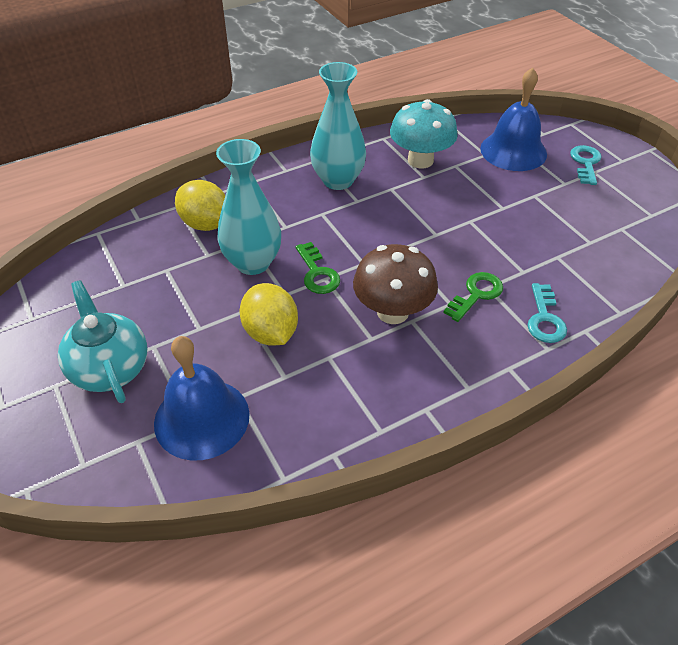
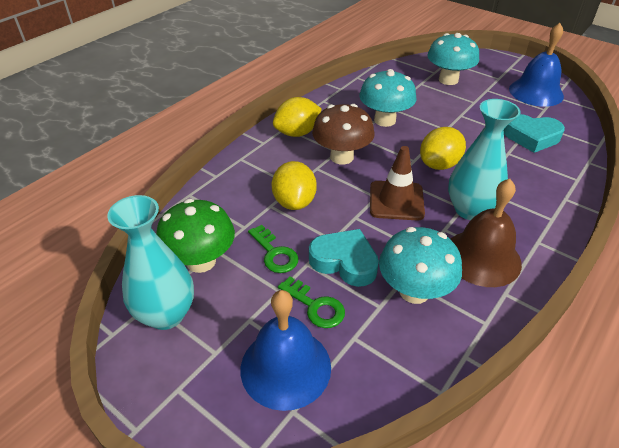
brown bell: none = 0 -> [450,179,522,287] = 1
brown traffic cone: none = 0 -> [370,146,425,220] = 1
green mushroom: none = 0 -> [156,199,235,273] = 1
turquoise heart: none = 0 -> [309,229,379,287] [504,114,565,153] = 2
turquoise key: [528,283,567,343] [570,145,601,185] = 2 -> none = 0
turquoise mushroom: [390,99,458,168] = 1 -> [359,69,416,127] [379,227,462,304] [427,33,479,85] = 3
turquoise teapot: [58,280,147,403] = 1 -> none = 0
yellow lemon: [175,180,225,231] [240,283,298,346] = 2 -> [271,161,317,210] [273,97,322,137] [420,127,466,170] = 3

